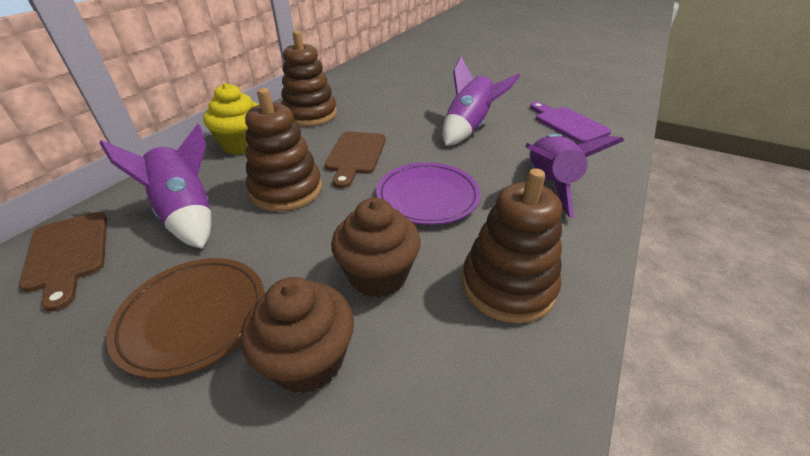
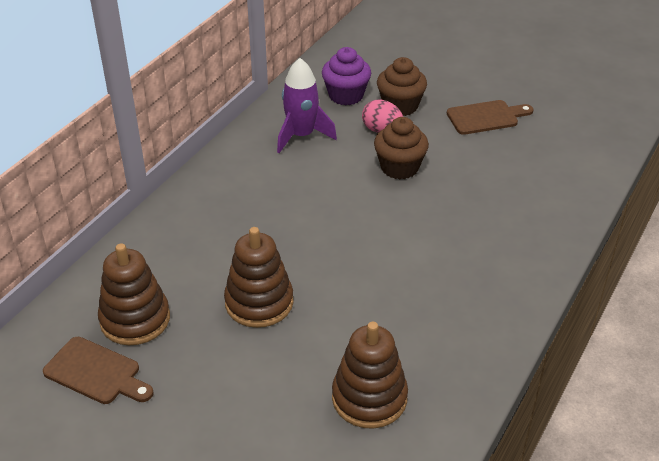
brown plate: [107,258,265,379] = 1 -> none = 0
pink egg: none = 0 -> [362,100,403,133] = 1
purple cupcake: none = 0 -> [322,47,371,105] = 1
purple cutting board: [530,102,611,143] = 1 -> none = 0
purple plate: [376,162,481,225] = 1 -> none = 0
purple rocket: [99,124,211,249] [442,56,520,146] [525,134,624,218] = 3 -> [277,58,337,153] = 1
yellow cupcake: [203,83,259,155] = 1 -> none = 0

